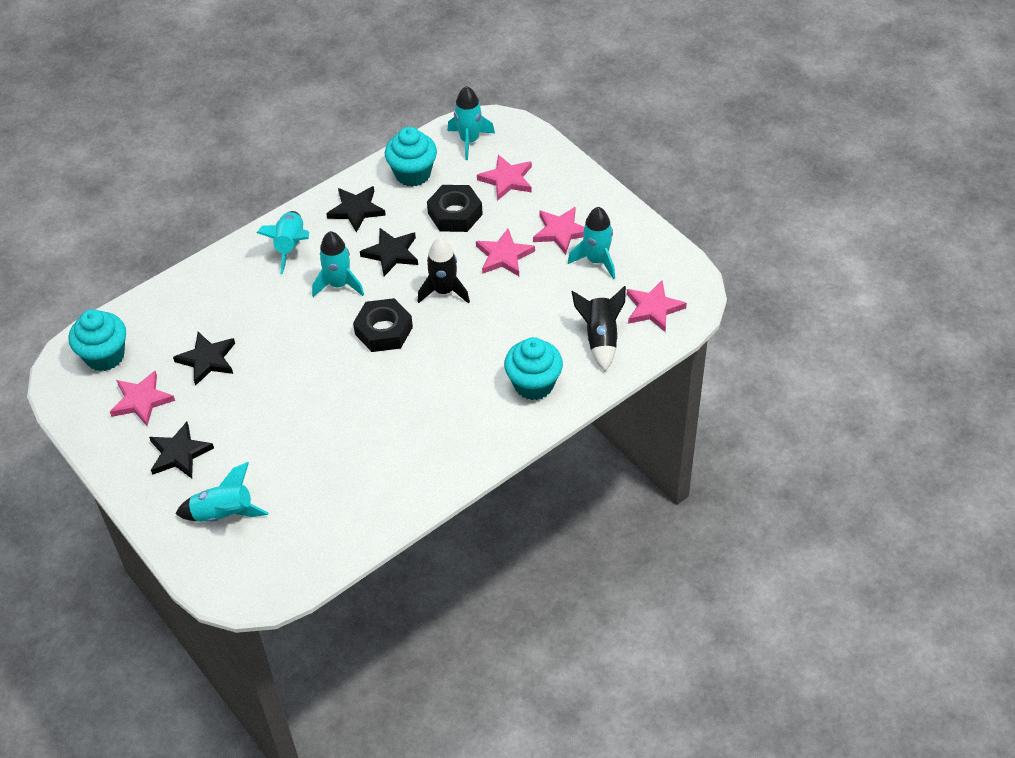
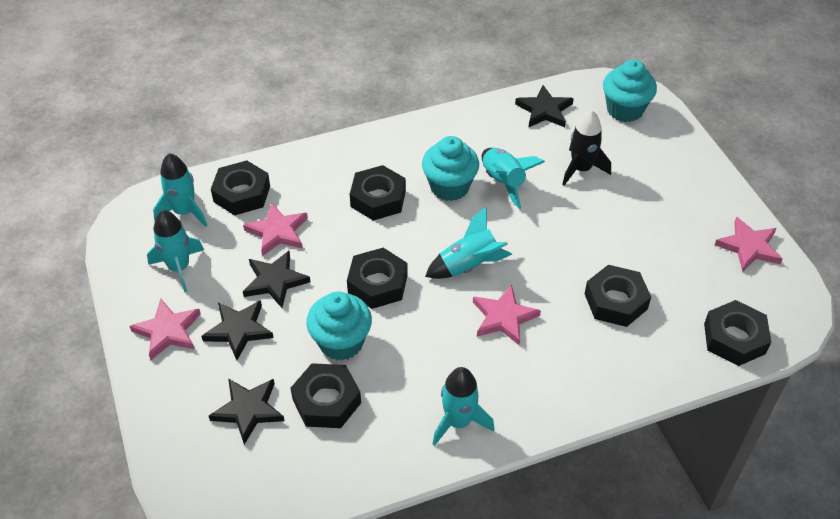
black nut: [353,298,413,352] [427,185,483,232] = 2 -> [211,160,270,215] [291,363,361,428] [347,248,408,309] [350,165,406,221] [584,265,651,327] [704,300,771,366] = 6
black rocket: [418,238,470,304] [572,286,626,371] = 2 -> [562,110,611,185] = 1
pink star: [110,371,175,426] [476,229,535,276] [477,155,532,201] [533,207,584,255] [627,280,687,332] = 5 -> [130,299,201,360] [243,202,308,256] [473,285,541,345] [715,217,783,272] = 4

